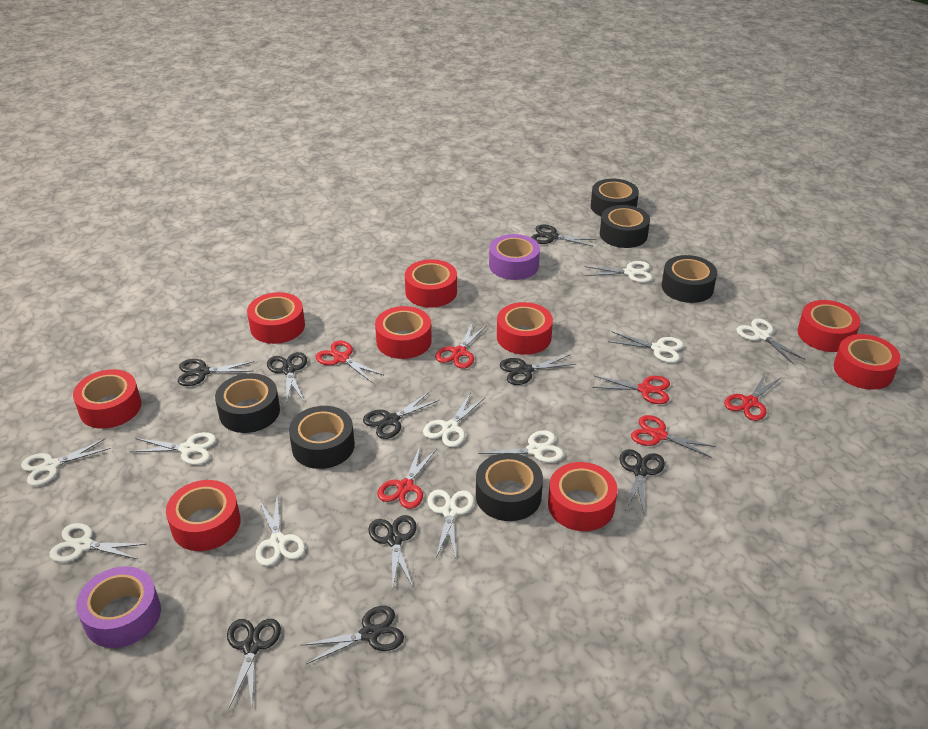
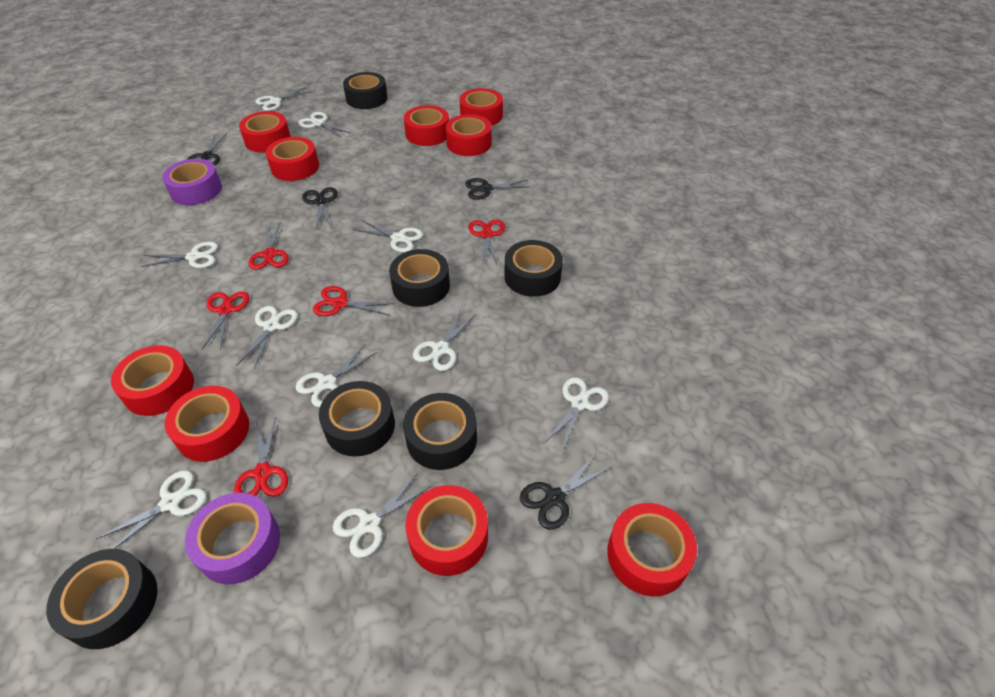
black scissors: [178,359,255,386] [227,619,281,707] [267,352,307,401] [301,606,404,664] [363,392,439,439] [368,515,417,587] [500,355,576,385] [531,225,596,246] [619,449,665,513] = 9 -> [188,133,227,166] [302,187,338,229] [465,178,529,200] [520,453,611,530] = 4
red scissors: [316,341,383,382] [377,446,437,509] [435,322,487,369] [592,376,670,404] [631,415,716,457] [724,372,782,421] = 6 -> [202,292,249,350] [234,417,288,497] [249,223,289,270] [313,286,394,316] [468,219,505,266] = 5

